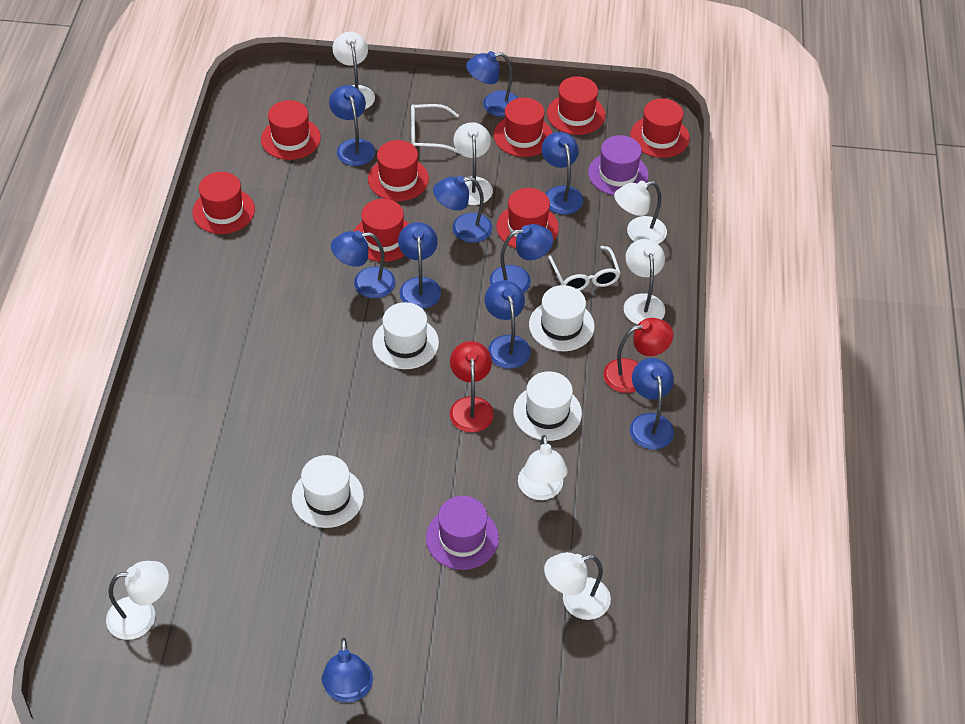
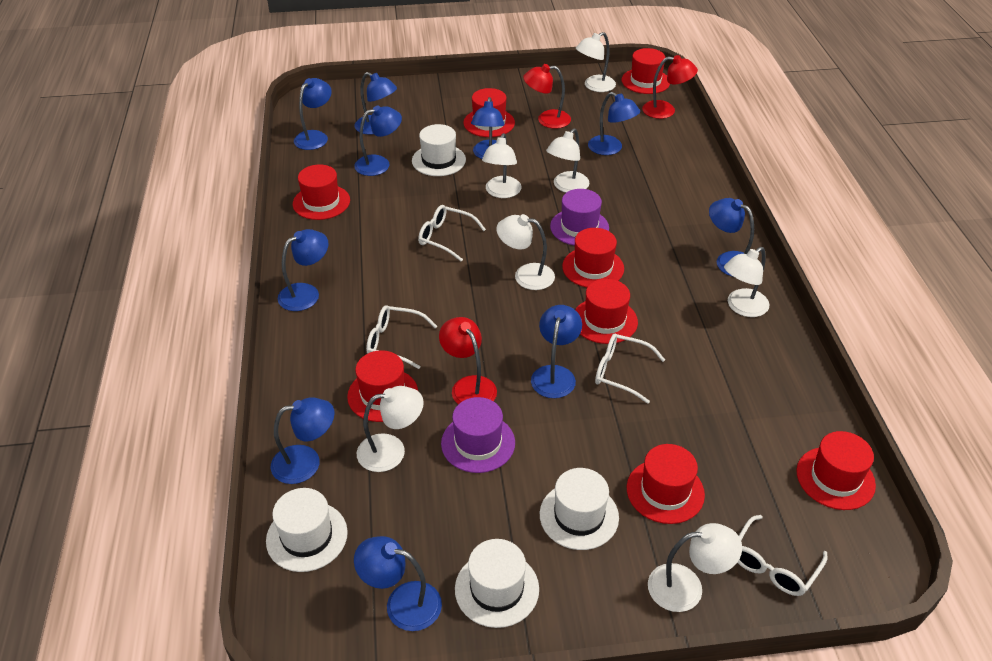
red lamp: [450,341,494,432] [603,318,673,393] = 2 -> [439,317,497,404] [523,64,571,129] [642,55,698,119] = 3
white glasses: [411,104,459,153] [548,246,620,291] = 2 -> [366,305,437,369] [418,205,486,262] [595,334,665,404] [737,515,828,596] = 4

